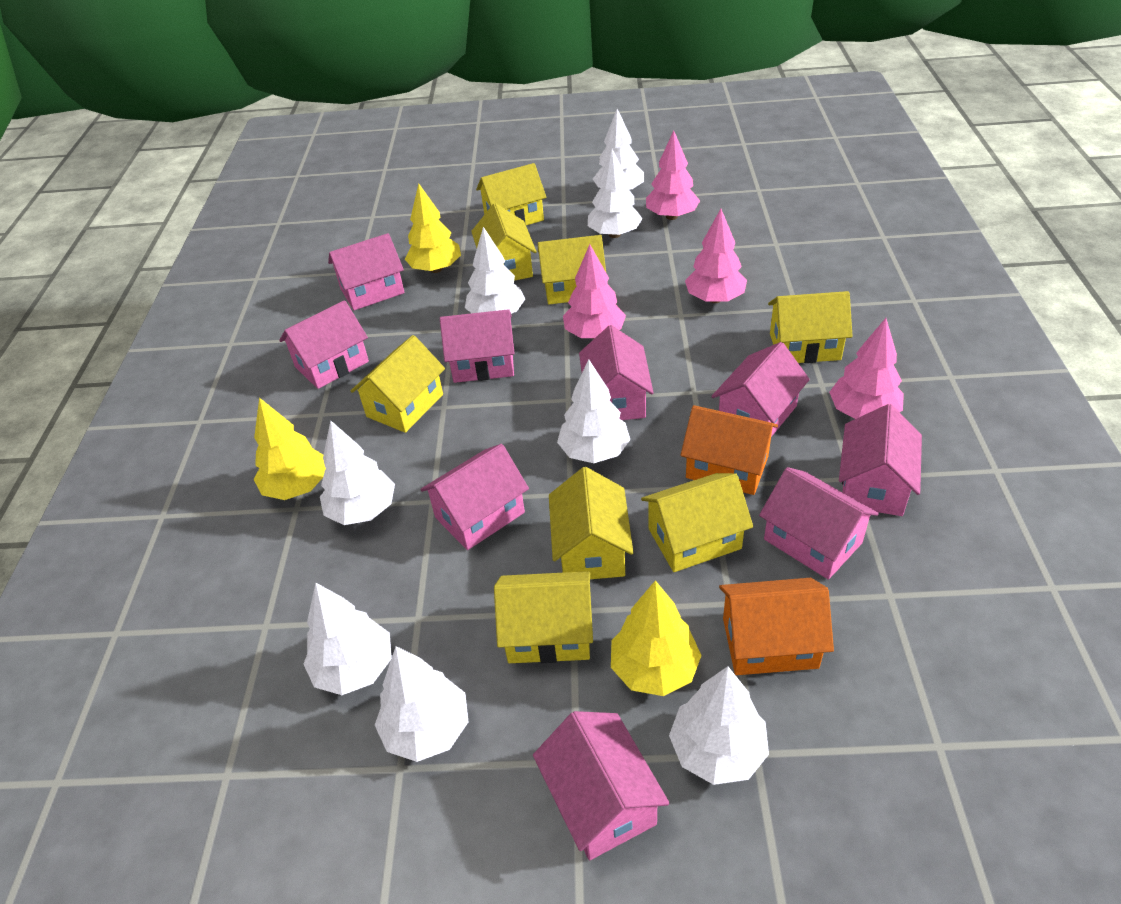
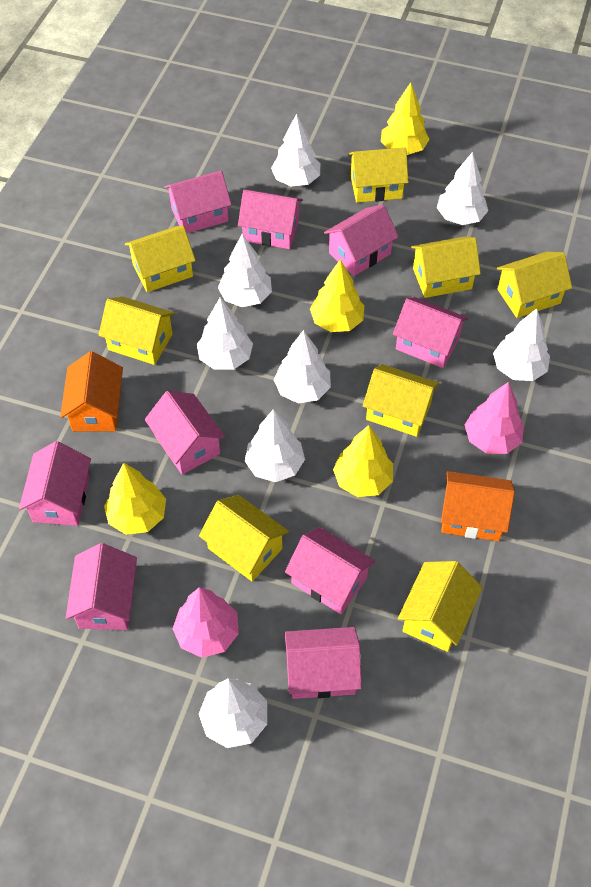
pink tree: [563,244,626,339] [646,130,700,220] [685,209,747,303] [829,318,904,419] = 4 -> [172,587,239,658] [465,382,524,454] = 2
yellow tree: [254,398,326,500] [405,184,461,273] [611,580,702,696] = 3 -> [104,463,166,535] [310,259,365,332] [333,425,393,497] [381,82,430,155] = 4

